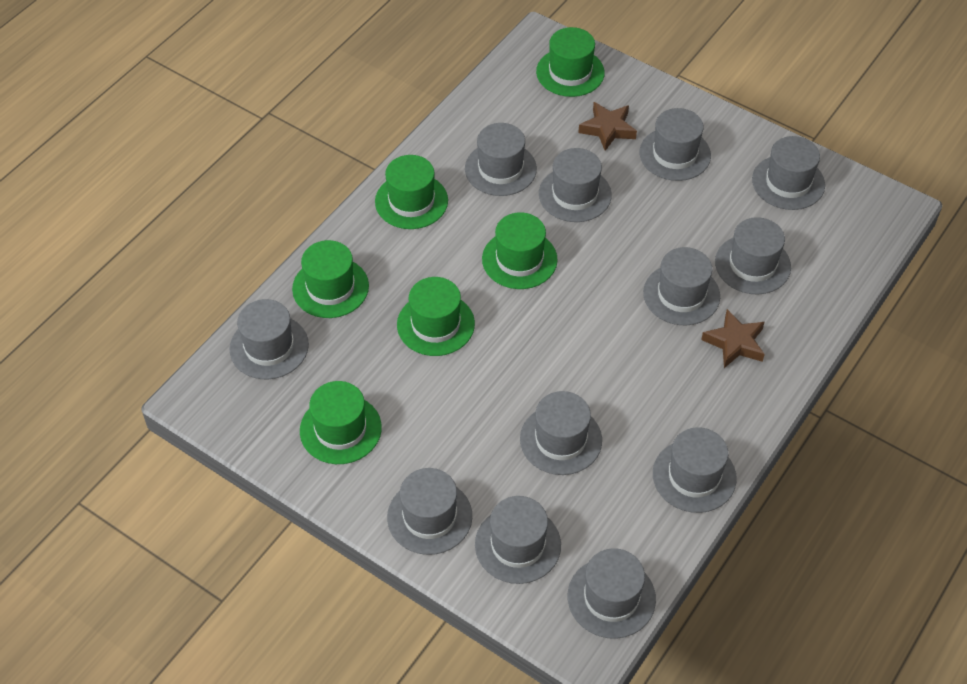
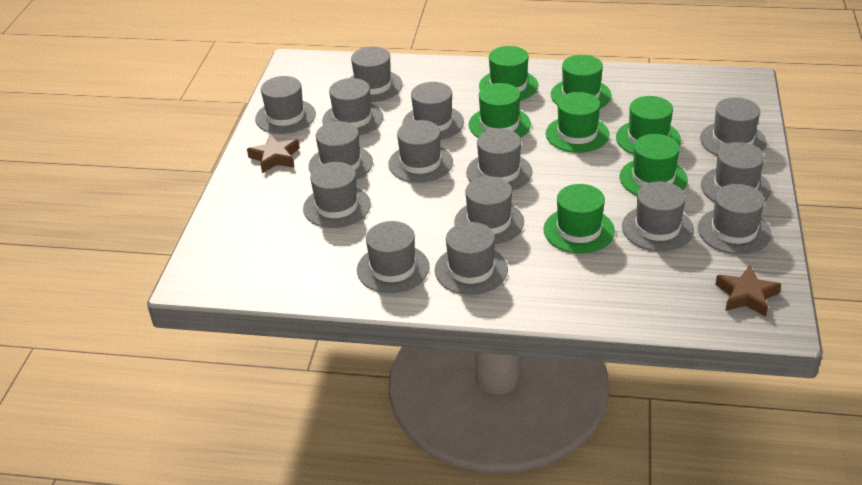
green hat: [292,240,369,318] [300,381,382,464] [375,155,448,229] [397,277,475,356] [482,212,557,289] [536,27,605,97] = 6 -> [469,83,531,138] [479,46,538,101] [544,184,615,253] [546,92,609,153] [551,55,611,108] [616,96,681,155] [620,134,688,195] = 7
grey hat: [229,299,309,379] [387,468,472,555] [465,123,537,196] [475,496,561,584] [520,391,602,475] [539,148,612,222] [568,548,656,639] [640,108,711,181] [643,247,720,325] [653,427,737,513] [715,217,791,294] [752,136,825,210] = 12 -> [255,76,316,134] [303,162,371,228] [309,121,373,180] [322,78,383,136] [350,47,403,102] [357,221,430,293] [388,120,453,183] [402,82,464,140] [435,222,508,295] [454,176,524,244] [466,129,532,191] [622,182,694,251] [698,184,771,254] [700,97,767,155] [701,142,771,202] = 15

